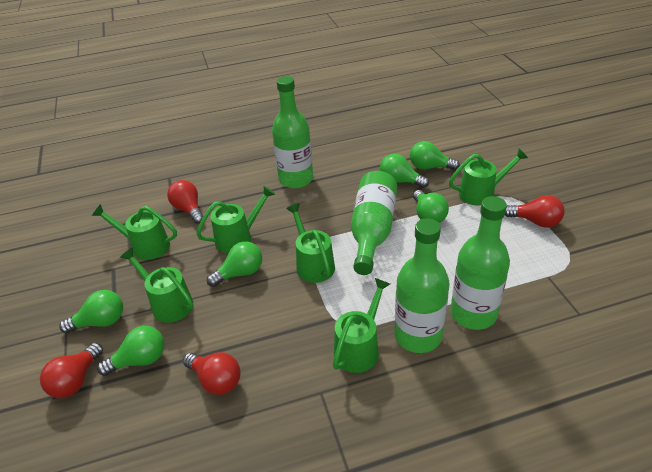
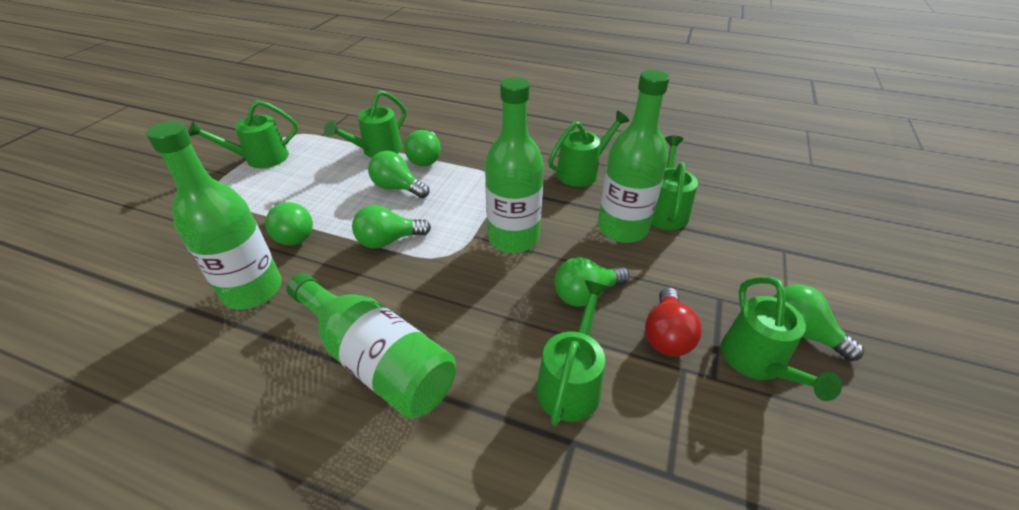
red light bulb: [40,343,103,398] [167,180,204,224] [183,352,241,395] [505,195,565,228] = 4 -> [645,287,702,356] = 1

